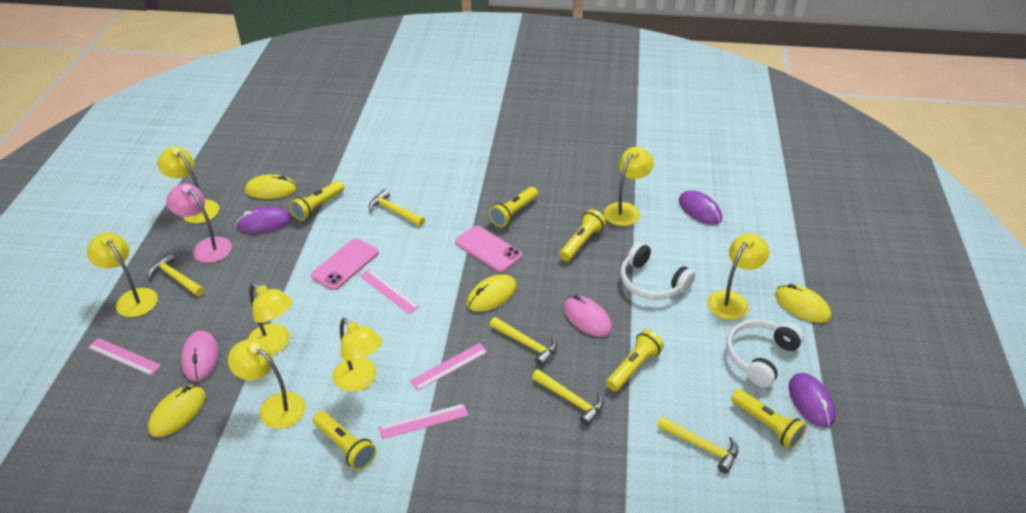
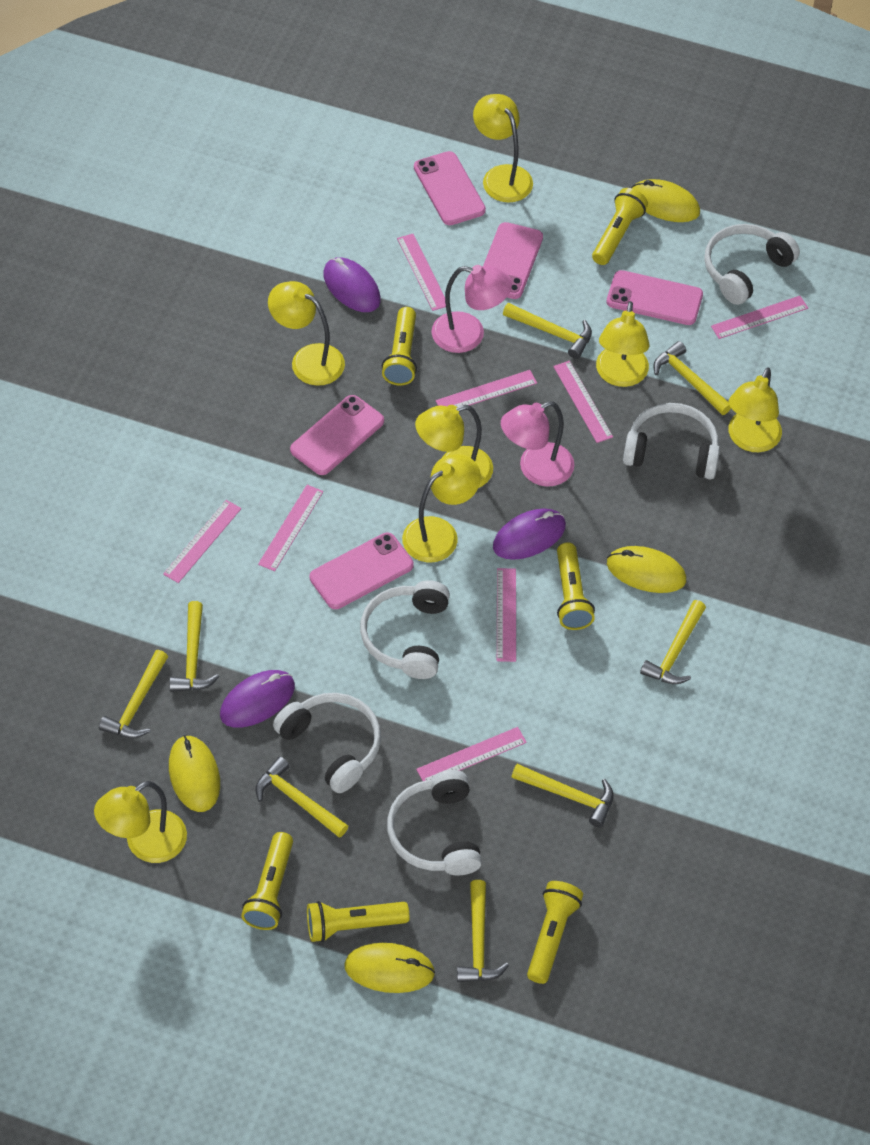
pink lamp: [166,183,232,263] = 1 -> [431,265,512,353] [501,401,574,486] = 2
pink mouse: [181,331,218,381] [563,295,612,337] = 2 -> none = 0
pink phone: [311,238,379,290] [455,226,522,272] = 2 -> [290,395,384,475] [310,533,414,609] [414,151,486,225] [483,222,543,299] [607,270,703,325] = 5
pink ruler: [88,338,161,375] [359,269,419,314] [379,404,468,439] [410,343,488,391] = 4 -> [163,500,241,583] [258,485,323,571] [397,234,446,311] [416,727,527,781] [436,370,537,408] [497,568,516,662] [553,361,613,443] [711,296,808,339] = 8
white headphones: [621,242,695,300] [726,319,804,387] = 2 -> [273,693,381,793] [360,580,450,679] [387,770,482,876] [623,403,720,480] [704,224,800,305] = 5
yellow hammer: [148,253,204,296] [369,189,425,226] [490,317,558,367] [532,369,604,426] [657,416,738,474] = 5 -> [99,650,168,738] [169,601,219,692] [256,757,348,838] [457,880,509,982] [503,303,592,359] [512,764,614,828] [640,600,706,684] [653,341,731,415] = 8

